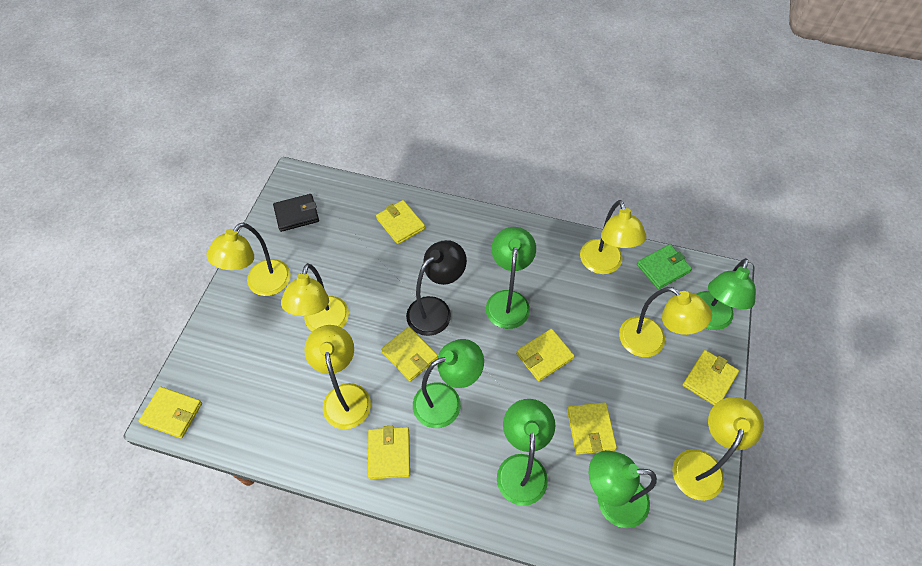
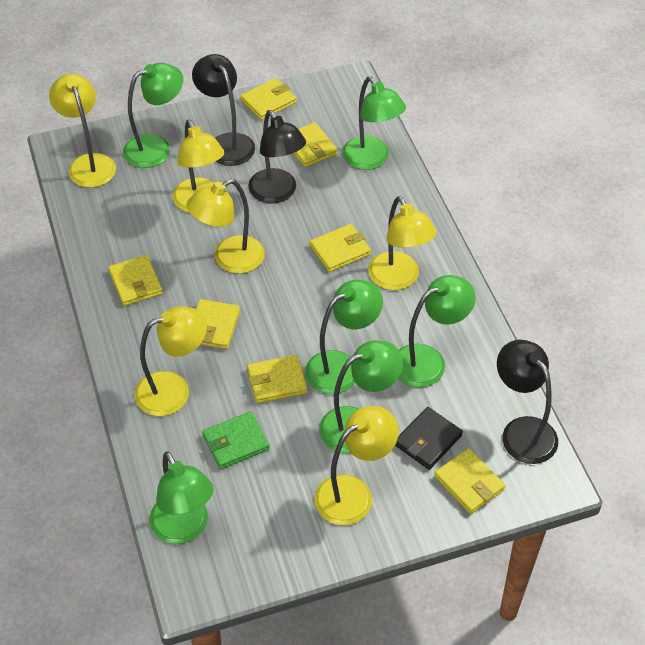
black lamp: [406,240,467,336] = 1 -> [192,54,255,166] [248,110,306,204] [497,340,558,464] = 3
green lamp: [413,339,484,428] [486,227,536,329] [497,399,555,506] [589,450,657,528] [697,258,756,330] = 5 -> [123,63,183,168] [150,451,214,544] [305,280,383,394] [319,340,403,453] [342,77,406,170] [398,275,476,387] = 6

